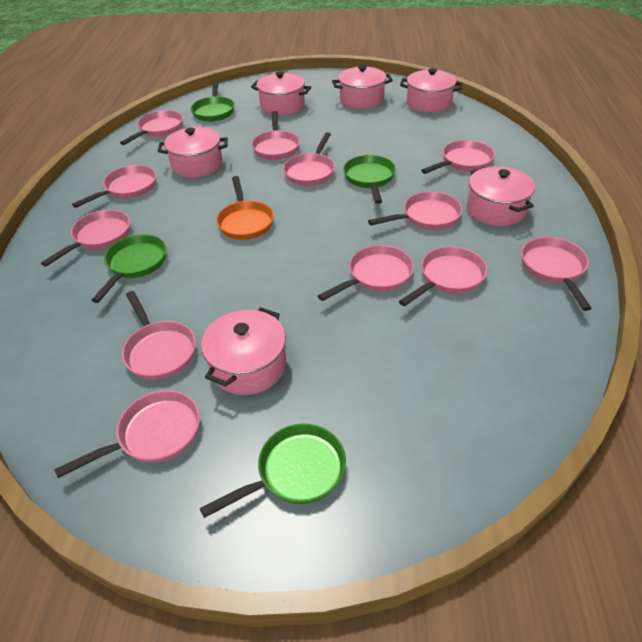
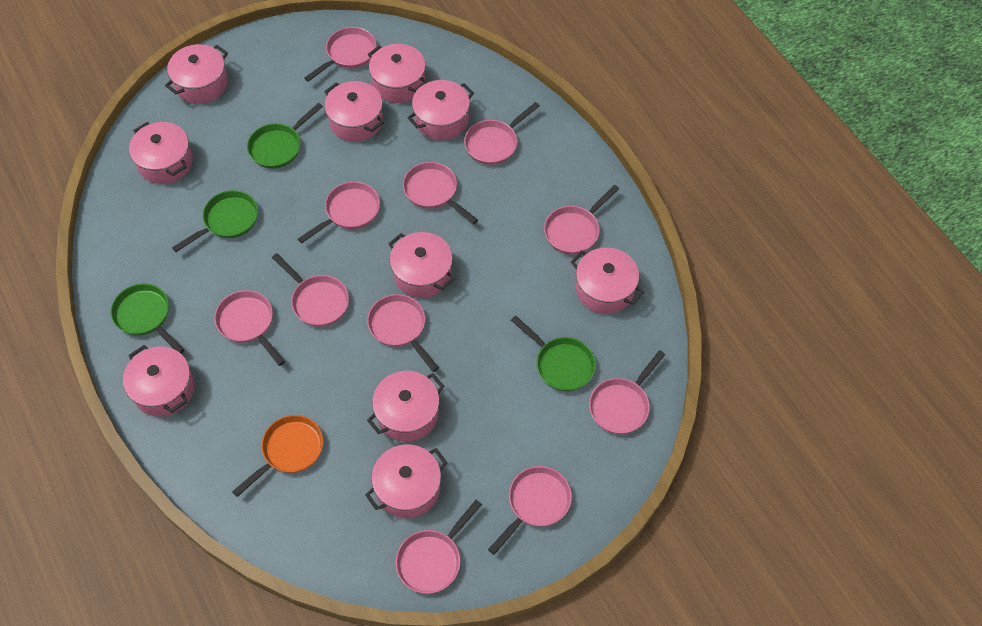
pink pan: [41,210,130,267] [54,390,200,478] [72,165,156,208] [120,110,183,145] [122,291,196,380] [251,111,300,160] [283,132,335,186] [318,245,414,301] [368,191,462,230] [399,246,487,306] [421,140,495,174] [521,237,592,311] = 12 -> [214,290,285,366] [272,253,349,327] [298,182,380,243] [304,27,377,82] [367,294,439,372] [395,500,482,594] [403,162,478,224] [464,102,540,165] [488,466,572,555] [544,185,619,254] [589,350,665,434] = 11
pink pot: [158,127,228,177] [201,307,286,395] [251,72,311,115] [332,65,393,109] [400,68,462,113] [467,166,535,226] = 6 -> [123,345,195,417] [129,122,193,184] [165,44,228,104] [324,81,384,142] [365,444,447,518] [367,371,444,442] [368,44,427,103] [388,232,455,298] [407,80,474,140] [571,248,644,314] = 10

